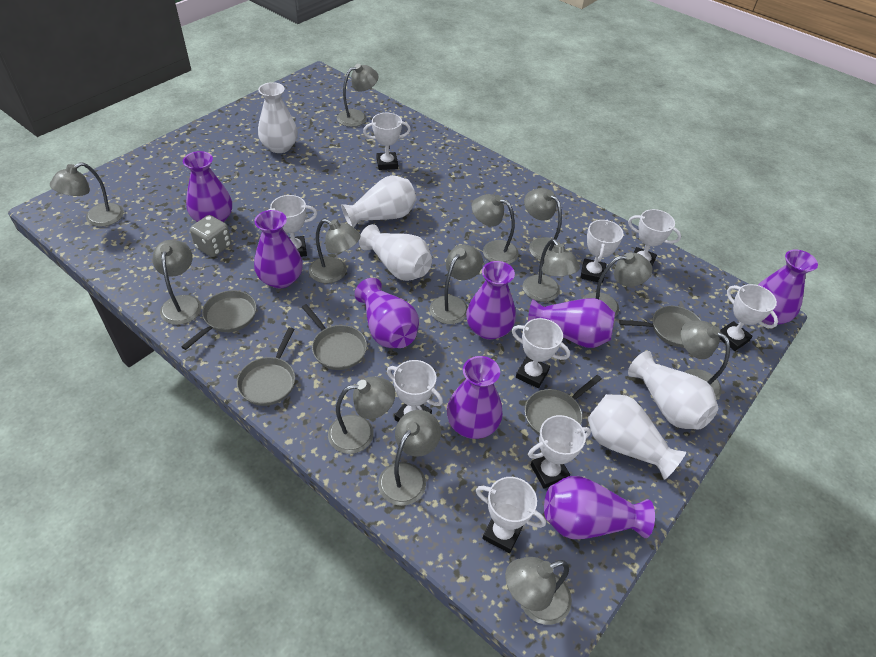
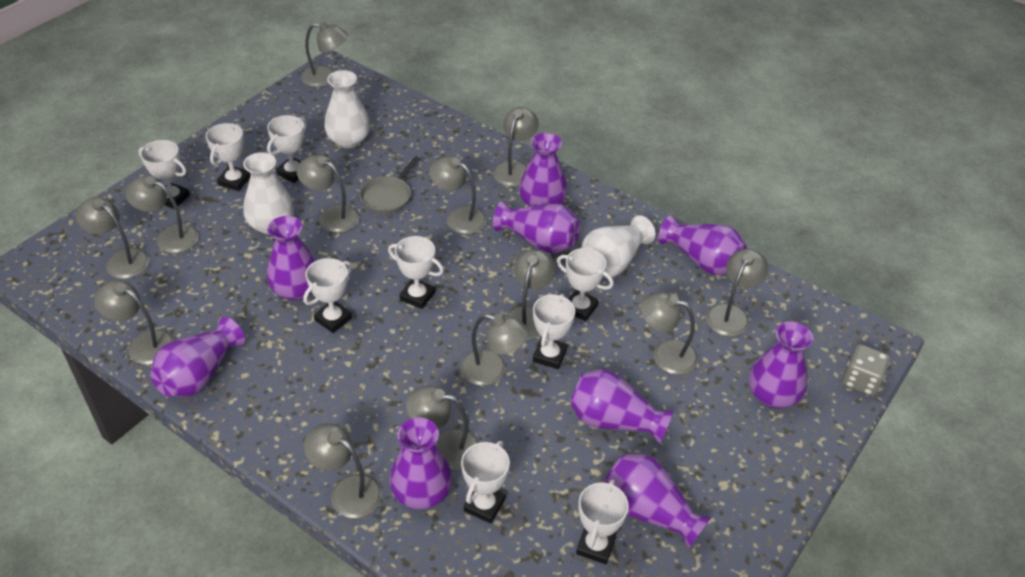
grey pan: [181,290,257,350] [237,327,295,406] [302,304,367,370] [525,375,602,435] [619,306,701,347] = 5 -> [359,156,420,214] = 1
purple vase: [183,151,232,222] [254,210,303,288] [355,278,419,348] [447,356,503,439] [466,261,516,340] [528,298,615,348] [544,476,655,539] [758,249,818,325] = 8 -> [150,317,245,397] [267,216,317,301] [389,417,453,510] [493,201,580,254] [519,133,567,207] [570,369,673,444] [604,454,712,549] [658,215,747,275] [749,321,813,408] = 9
white vase: [258,82,298,153] [341,175,416,228] [359,224,432,281] [587,394,686,480] [628,351,718,430] = 5 -> [243,152,294,235] [324,70,370,148] [581,215,655,278] = 3

